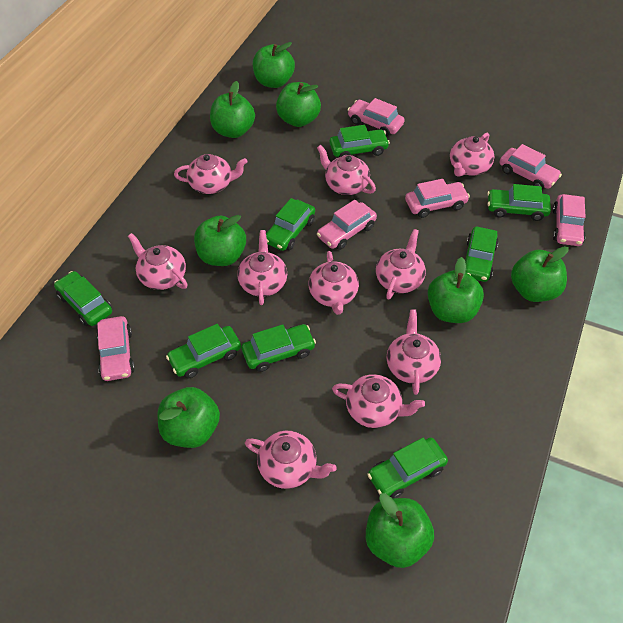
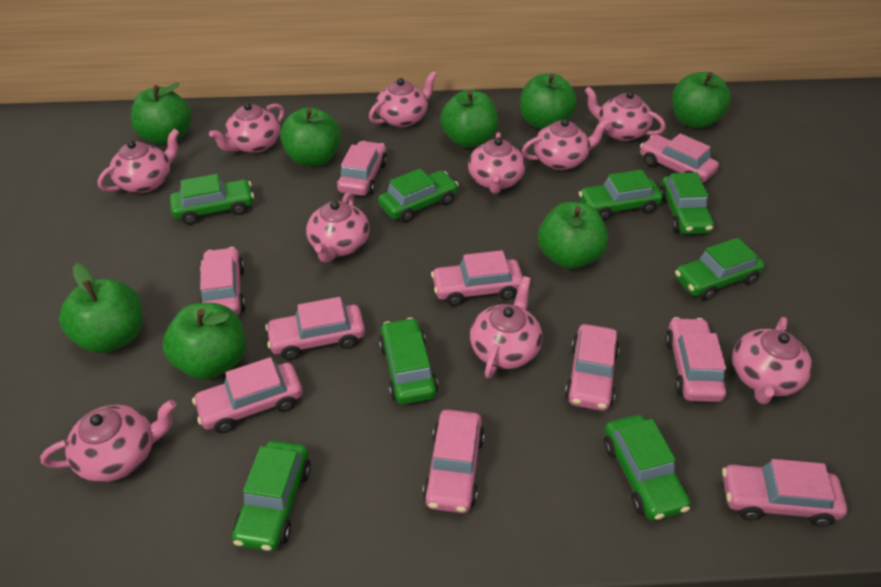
pink car: [97,316,135,381] [317,200,377,250] [348,98,404,137] [405,179,470,218] [499,144,562,189] [552,194,586,246] = 6 -> [192,357,302,433] [200,247,246,315] [265,297,365,360] [337,141,387,196] [423,409,485,513] [431,250,523,306] [565,324,619,411] [640,133,719,183] [665,317,727,402] [722,459,847,527] = 10

